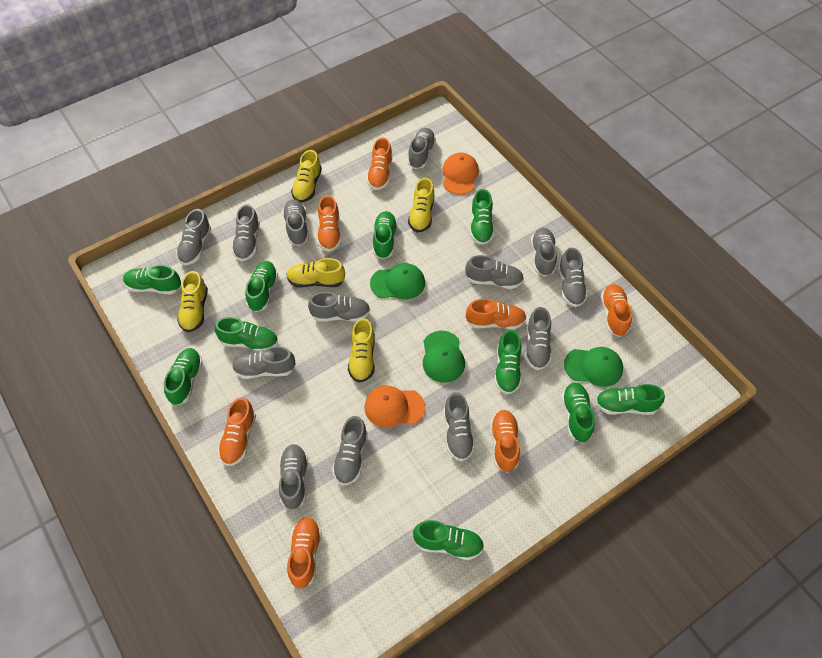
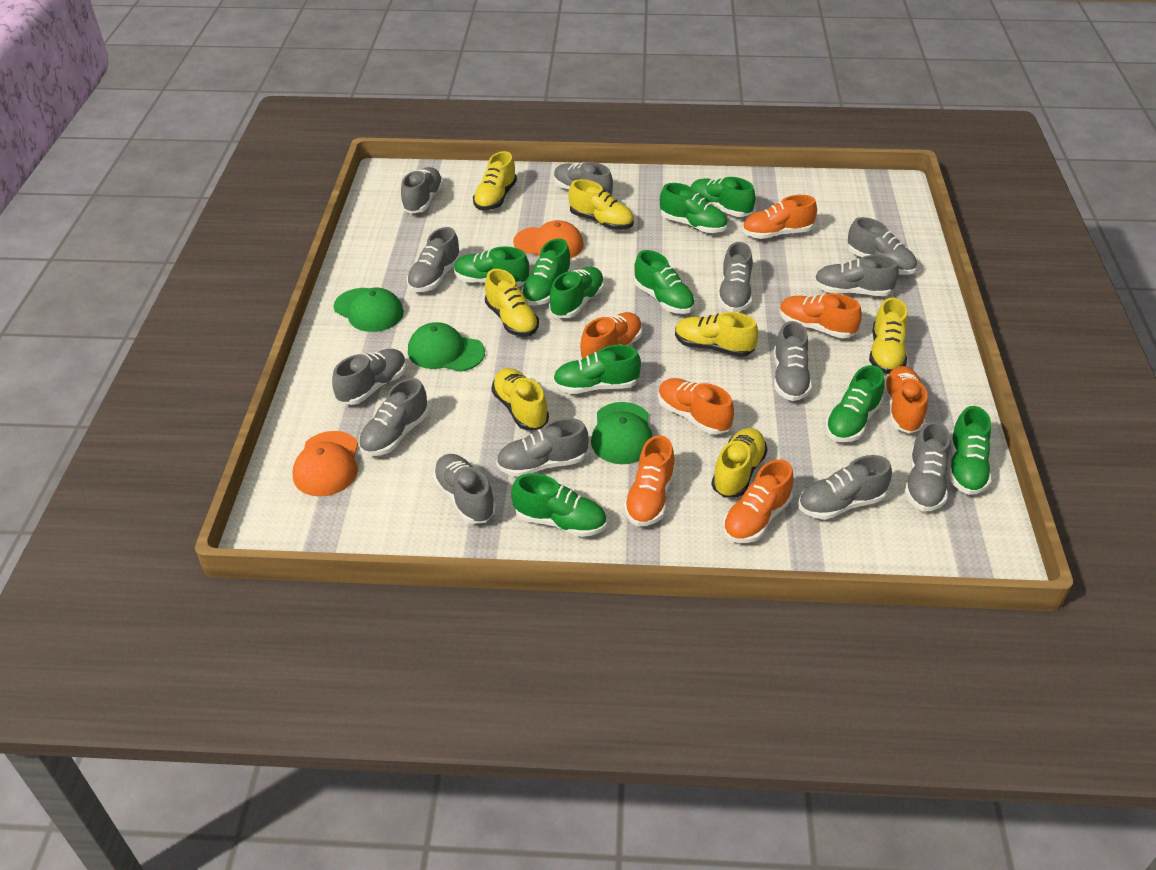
yellow shoe: [177,271,208,332] [286,258,345,287] [291,150,322,202] [348,318,375,383] [408,178,435,232] = 5 -> [473,151,517,210] [485,269,539,337] [491,368,549,430] [568,179,634,230] [675,312,758,357] [711,428,768,498] [869,298,908,374] = 7

